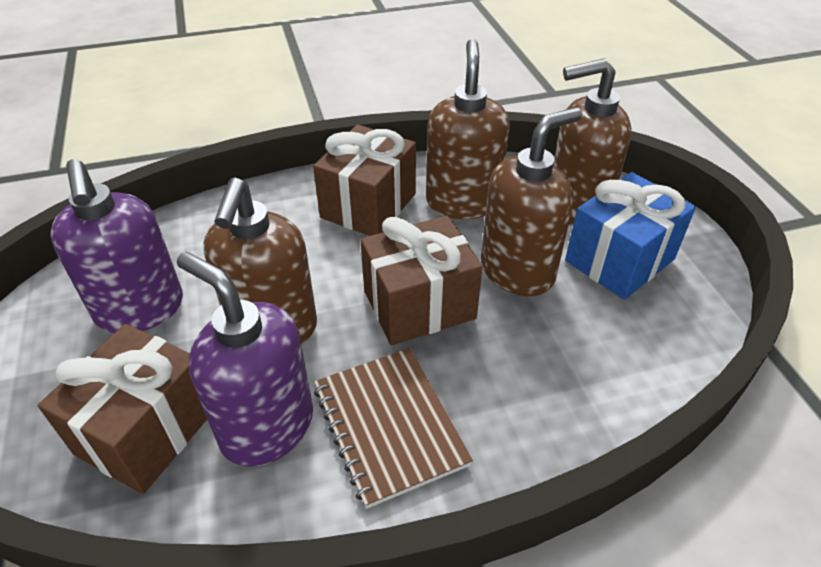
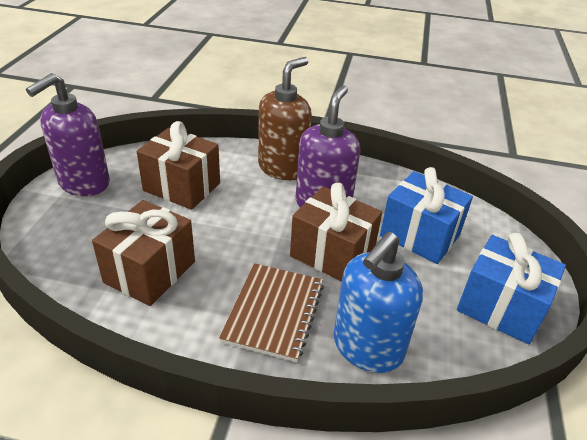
blue gift: [565,172,696,300] = 1 -> [380,167,473,264] [457,233,566,344] = 2
blue soap dispenser: none = 0 -> [334,232,423,373] = 1
brown soap dispenser: [203,178,317,344] [426,39,510,219] [481,107,582,296] [554,58,632,226] = 4 -> [258,57,312,180] = 1

